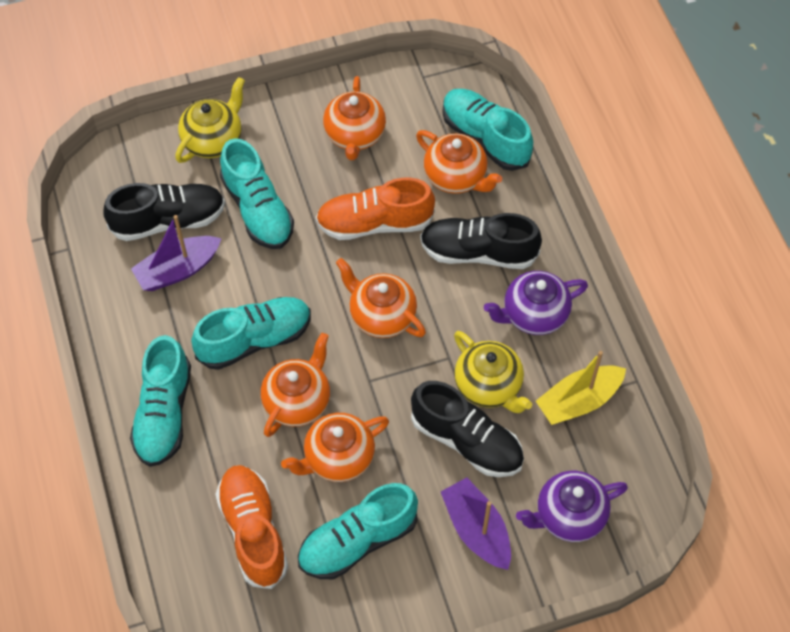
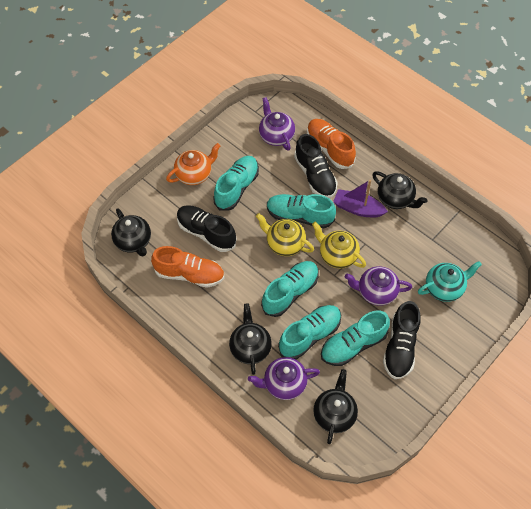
black teapot: none = 0 -> [111,208,151,256] [229,303,272,375] [313,369,358,444] [372,171,428,209] = 4
orange teapot: [261,333,330,437] [281,413,389,482] [323,76,386,160] [336,258,426,338] [416,130,502,194] = 5 -> [166,143,220,185] = 1
purple boat: [131,215,222,291] [441,477,511,570] = 2 -> [333,180,388,217] = 1
purple teapot: [484,271,588,335] [516,471,628,542] = 2 -> [248,357,320,400] [259,97,295,151] [345,266,412,306] = 3
turquoise teapot: none = 0 -> [418,261,482,302] = 1
yellow boat: [536,351,626,425] = 1 -> none = 0

